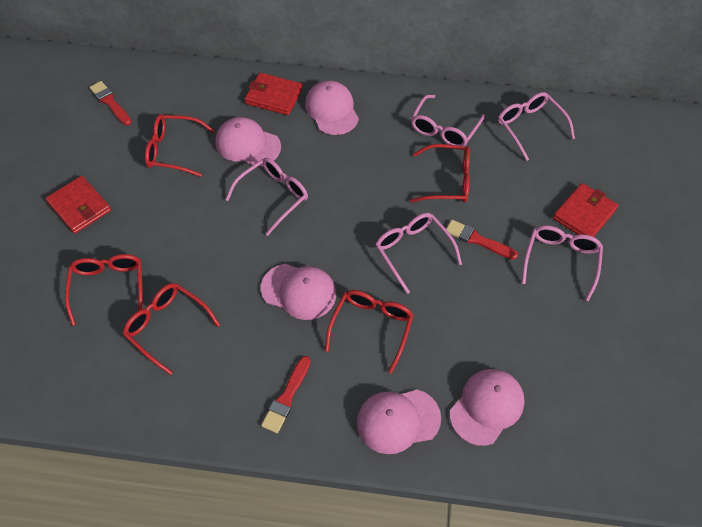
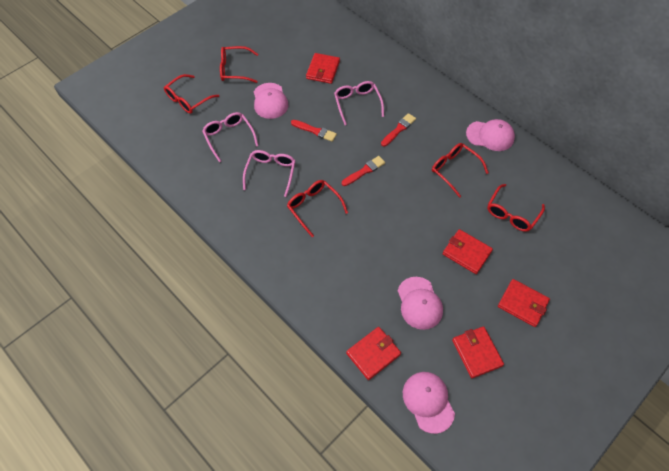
pink cap: [215,117,281,167] [261,264,336,320] [305,80,359,135] [357,390,441,454] [450,369,524,446] = 5 -> [254,83,288,119] [398,277,443,330] [403,372,455,434] [466,119,515,151] = 4
pink glasses: [225,158,308,236] [375,213,462,294] [411,95,485,146] [498,92,575,161] [521,225,603,301] = 5 -> [202,112,258,163] [243,150,295,197] [334,81,384,125] = 3
red wallet: [45,176,111,234] [244,73,303,115] [553,183,618,237] = 3 -> [306,53,340,84] [346,327,401,380] [443,229,493,274] [452,326,504,378] [498,279,550,327] = 5

